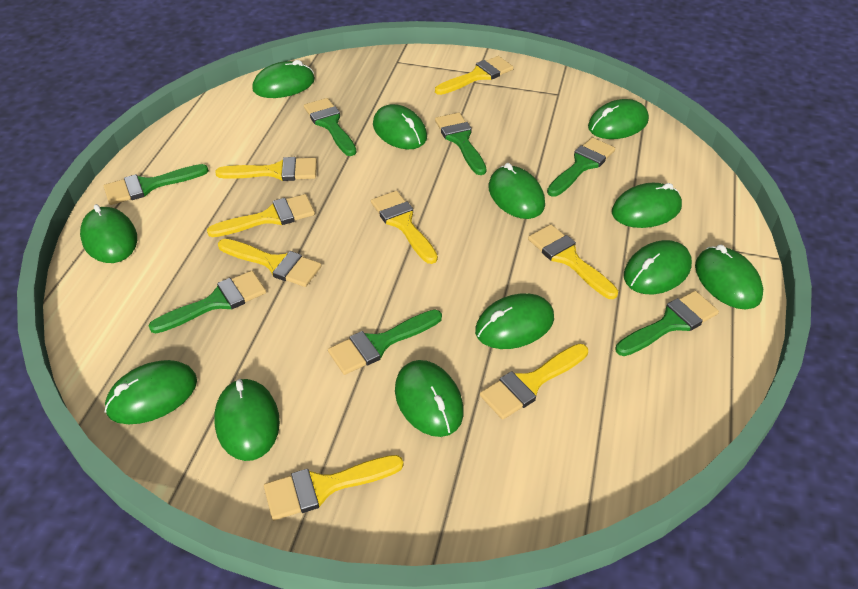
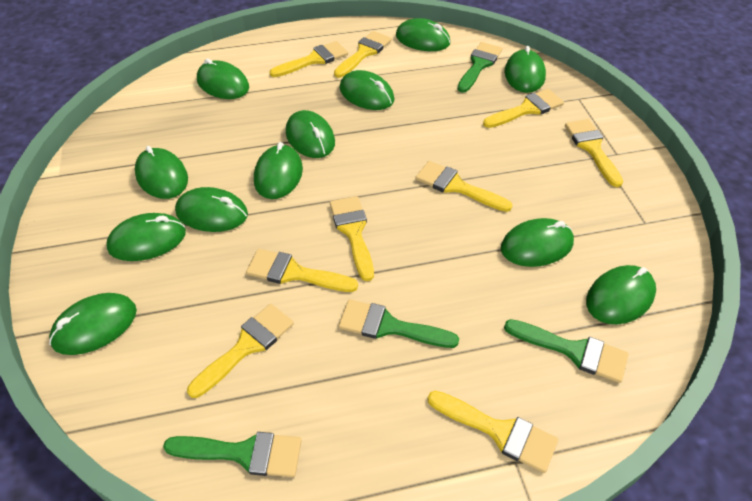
green brush: [104,164,209,205] [149,271,266,333] [304,98,357,156] [328,310,442,375] [435,113,487,175] [547,137,615,197] [616,291,719,356] = 7 -> [163,432,302,477] [339,299,459,348] [457,42,502,93] [504,319,629,383] = 4
yellow brush: [207,194,315,237] [215,157,317,181] [218,239,322,287] [264,455,404,520] [371,191,438,264] [435,56,514,95] [480,344,588,420] [528,224,618,299] = 8 -> [187,304,294,398] [246,249,358,292] [270,41,348,77] [330,196,374,281] [334,31,392,78] [415,161,513,212] [428,391,558,473] [483,89,564,128] [565,119,623,187] = 9

